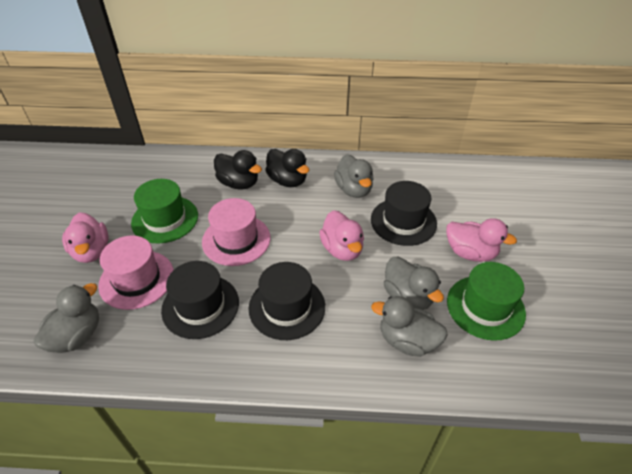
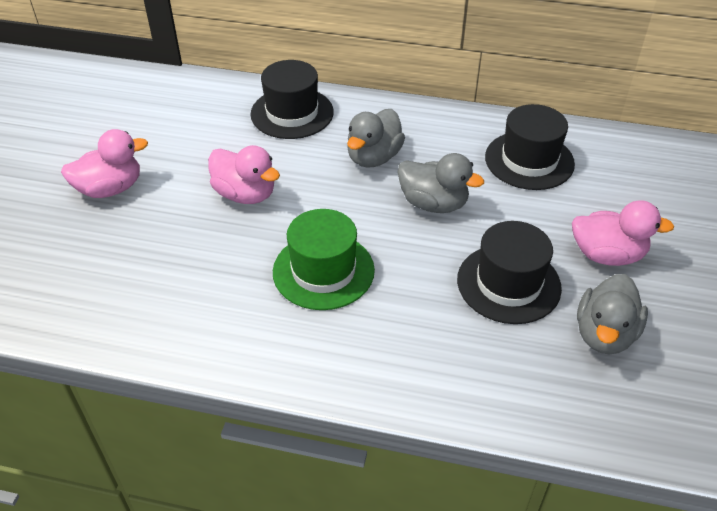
black duck: [214,150,262,189] [265,149,309,187] = 2 -> none = 0
green hat: [131,179,198,243] [447,262,526,341] = 2 -> [273,209,375,310] = 1
grey duck: [34,283,99,353] [334,154,374,198] [371,296,448,357] [384,257,444,310] = 4 -> [347,109,405,168] [397,153,484,213] [577,274,648,355] = 3
pink hat: [98,236,174,310] [202,198,270,266] = 2 -> none = 0

